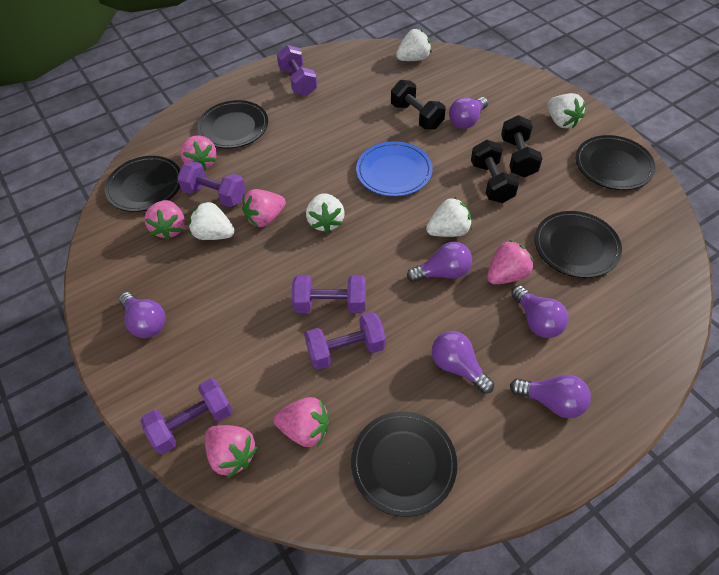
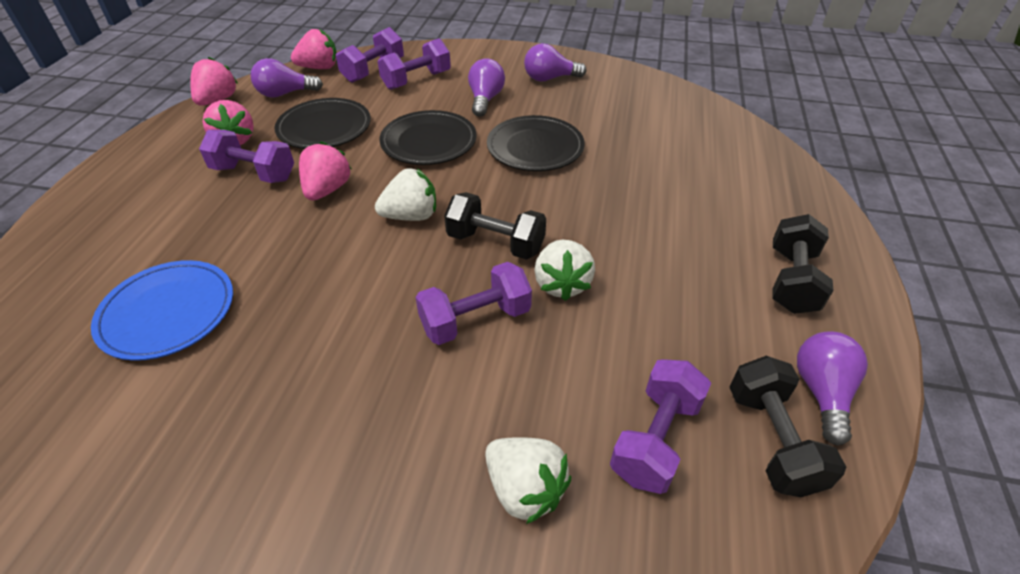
black plate: [105,156,180,212] [197,100,268,148] [351,411,457,517] [534,211,622,278] [575,135,656,190] = 5 -> [275,98,371,149] [379,110,476,165] [487,115,585,171] = 3
pink strawberry: [144,200,185,240] [180,135,217,171] [205,425,258,478] [242,189,286,227] [273,397,329,447] [487,240,534,284] = 6 -> [190,57,238,106] [203,100,254,145] [291,29,337,69] [299,142,351,200] = 4
purple light bulb: [119,292,166,338] [407,242,472,282] [432,331,494,394] [449,97,488,129] [510,375,591,418] [511,285,569,338] = 6 -> [251,58,323,98] [468,58,505,117] [524,43,586,82] [797,331,868,446] = 4
white strawberry: [189,201,235,240] [306,193,345,233] [396,29,432,61] [426,197,472,237] [547,93,586,128] = 5 -> [375,168,436,221] [485,437,571,524] [534,239,595,301] = 3

